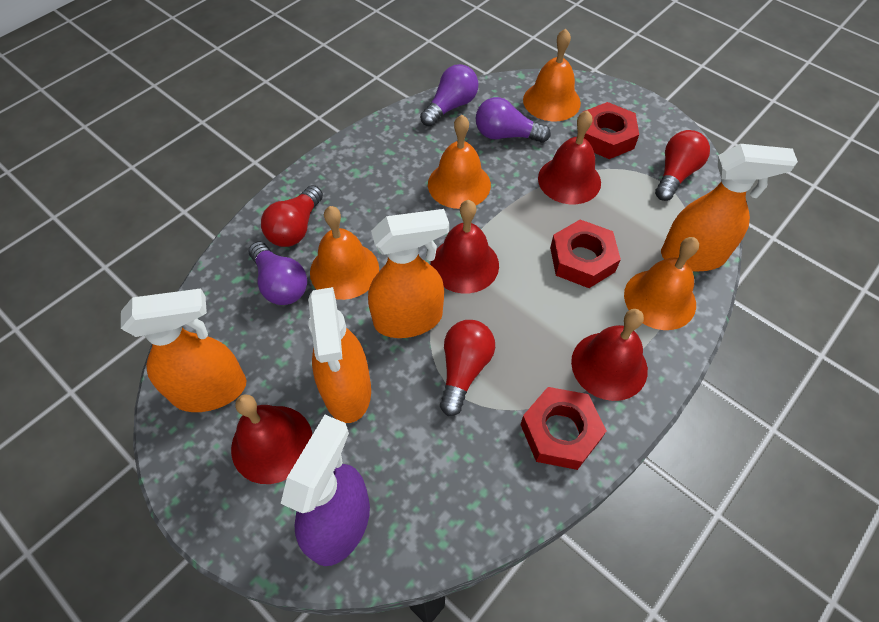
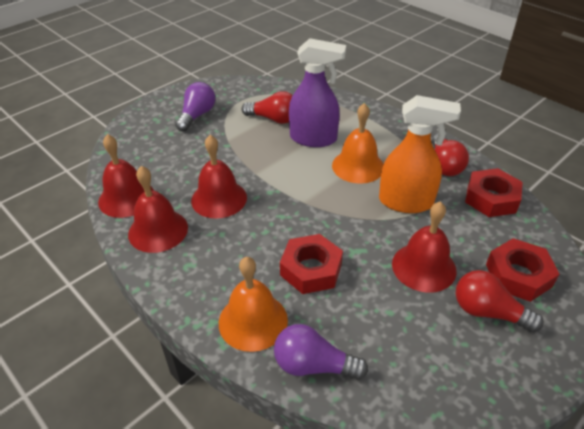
orange bell: [310,206,379,300] [428,115,491,209] [523,29,581,121] [624,237,699,330] = 4 -> [219,257,288,352] [332,103,384,184] = 2
orange spray bottle: [121,288,246,412] [308,287,371,423] [368,209,449,338] [661,144,798,272] = 4 -> [379,95,461,213] = 1
purple light bulb: [249,242,307,305] [420,64,478,127] [476,97,551,143] = 3 -> [175,82,216,132] [274,324,368,380] = 2

